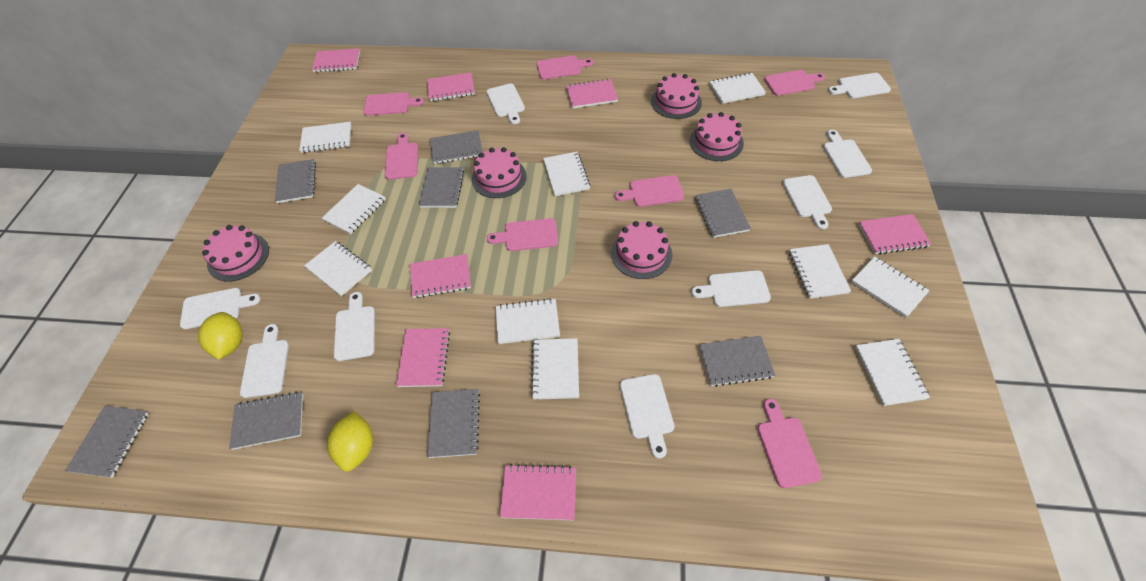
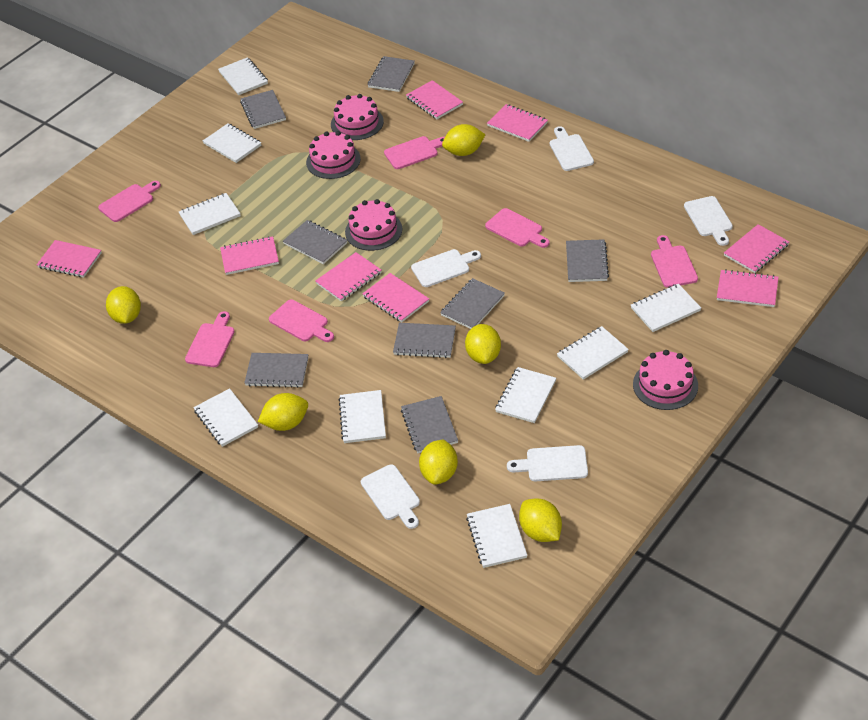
pink cake: [202,225,269,282] [472,147,527,198] [611,221,672,279] [651,73,702,119] [689,112,744,161] = 5 -> [306,131,361,179] [331,94,384,140] [345,199,402,251] [633,350,698,410] = 4
pink cutting board: [363,92,424,116] [385,133,418,180] [487,218,558,251] [536,55,593,79] [615,175,684,207] [758,399,822,488] [764,70,825,96] = 7 -> [98,181,161,222] [185,311,235,367] [269,299,334,342] [384,136,445,169] [485,208,550,248] [651,235,698,288] = 6
pink notebook: [312,48,360,72] [396,328,450,387] [410,254,471,298] [427,72,475,101] [500,464,576,520] [566,79,618,109] [858,214,931,254] = 7 -> [36,240,102,278] [220,236,279,275] [315,252,381,301] [362,273,429,322] [406,80,463,119] [487,104,548,142] [717,269,779,307] [724,224,789,273] = 8
white cutting board: [180,288,261,329] [240,324,289,398] [334,292,375,361] [487,83,525,124] [620,374,674,459] [691,270,771,307] [783,175,832,229] [823,130,872,178] [828,73,891,98] = 9 -> [361,464,420,529] [411,249,481,287] [507,445,588,481] [550,126,594,171] [684,196,733,246] = 5
white notebook: [299,122,351,153] [304,241,372,296] [322,184,386,234] [496,298,560,344] [531,338,579,400] [543,152,591,196] [709,73,766,104] [789,244,851,299] [851,256,930,318] [855,339,930,406] = 10 -> [179,193,241,235] [193,388,258,447] [203,124,261,163] [218,57,268,95] [339,390,386,443] [466,504,527,568] [495,367,556,423] [557,326,629,380] [631,284,701,332] = 9
yellow lemon: [198,312,243,360] [327,411,373,472] = 2 -> [106,286,141,324] [258,393,308,431] [419,439,458,485] [442,124,486,156] [465,324,501,364] [519,499,562,542] = 6

